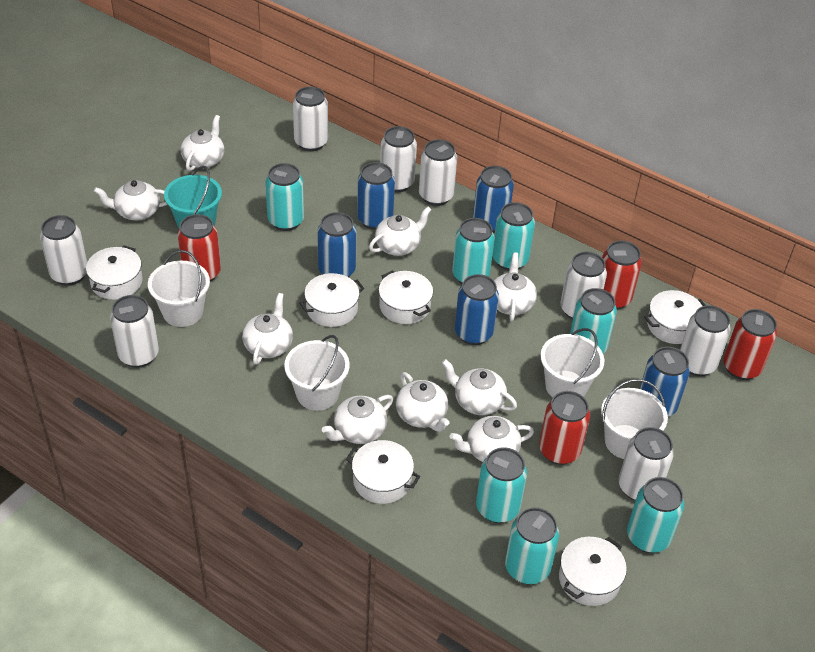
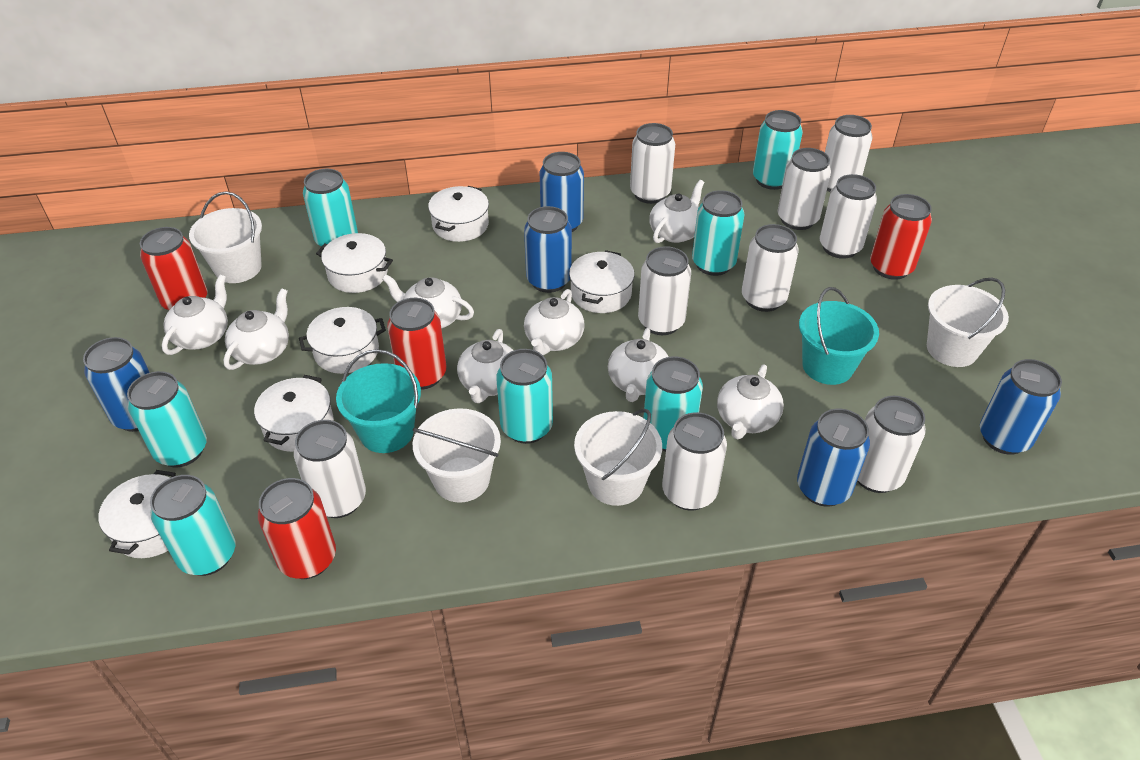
turquoise bucket: [164,166,222,228] = 1 -> [336,349,421,453] [799,287,879,385] = 2
white can: [40,215,87,286] [110,295,159,368] [293,87,328,151] [380,126,417,192] [419,139,457,206] [560,251,607,320] [619,427,674,501] [680,305,731,376] = 8 -> [294,420,366,518] [630,123,675,204] [638,246,691,335] [662,412,727,511] [742,224,799,312] [777,148,831,230] [820,174,877,259] [825,115,873,192] [857,396,926,493] = 9
white teapot: [94,180,167,220] [180,115,225,171] [242,293,293,365] [322,395,393,444] [369,207,432,256] [396,372,449,432] [442,359,517,415] [450,416,534,462] [494,252,537,322] = 9 -> [162,275,228,355] [223,288,289,370] [382,274,474,328] [457,329,514,403] [524,289,584,355] [608,328,669,402] [649,180,704,243] [717,364,784,439] = 8

